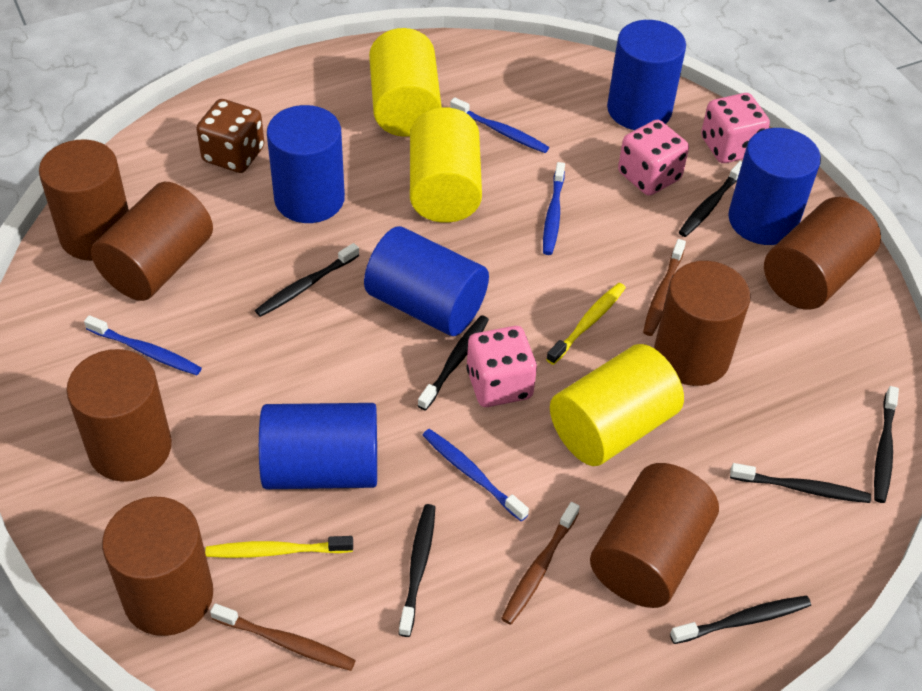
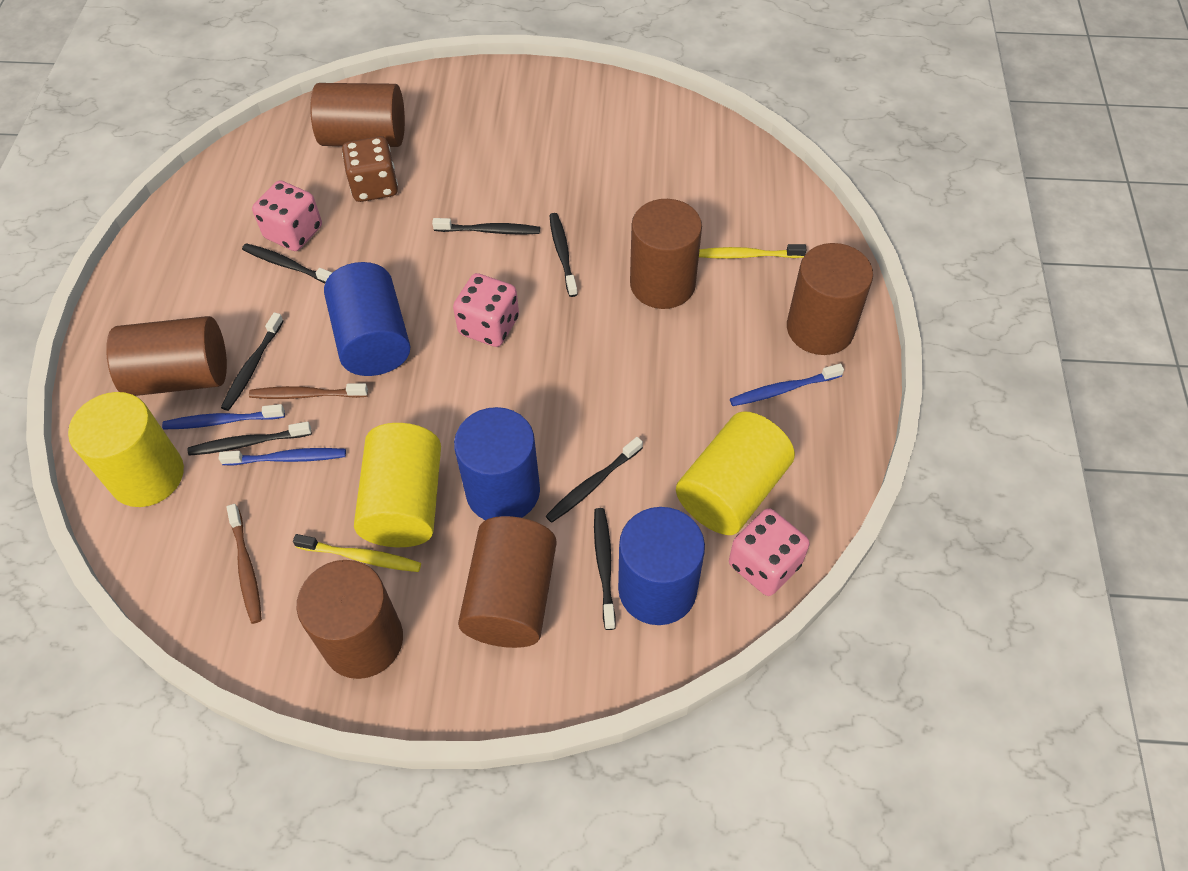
blue cylinder: [259,403,377,489] [267,105,345,223] [364,226,489,336] [607,20,686,130] [728,128,821,245] = 5 -> [324,262,411,376] [454,407,540,520] [618,507,705,625] = 3
blue toothbrush: [84,315,202,375] [423,429,529,521] [450,97,549,153] [543,162,565,255] = 4 -> [162,404,285,429] [219,448,346,465] [730,363,844,406] = 3
brown cylinder: [39,139,129,261] [66,349,172,482] [91,182,213,301] [102,496,213,636] [590,463,719,608] [654,261,751,386] [764,197,881,310] = 7 -> [106,316,227,396] [297,560,403,679] [310,83,405,147] [458,516,557,648] [630,199,702,309] [787,243,873,355] = 6
brown toothbrush: [210,603,356,671] [501,502,580,625] [643,239,686,336] = 3 -> [226,504,262,624] [249,383,368,399] = 2

